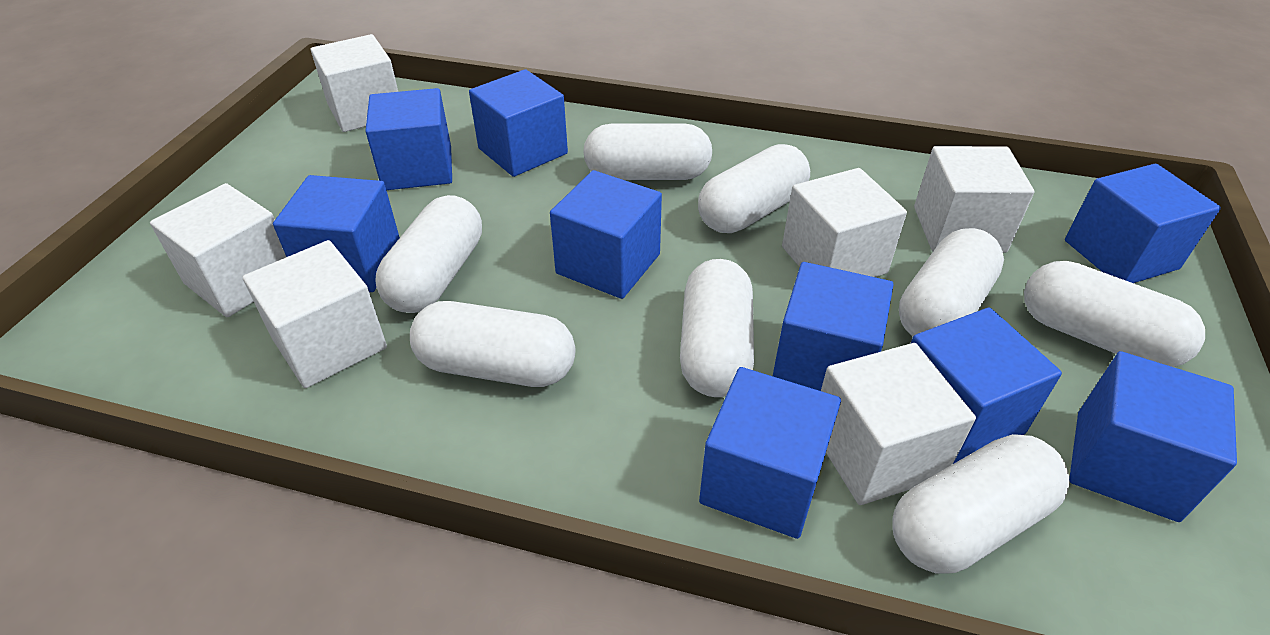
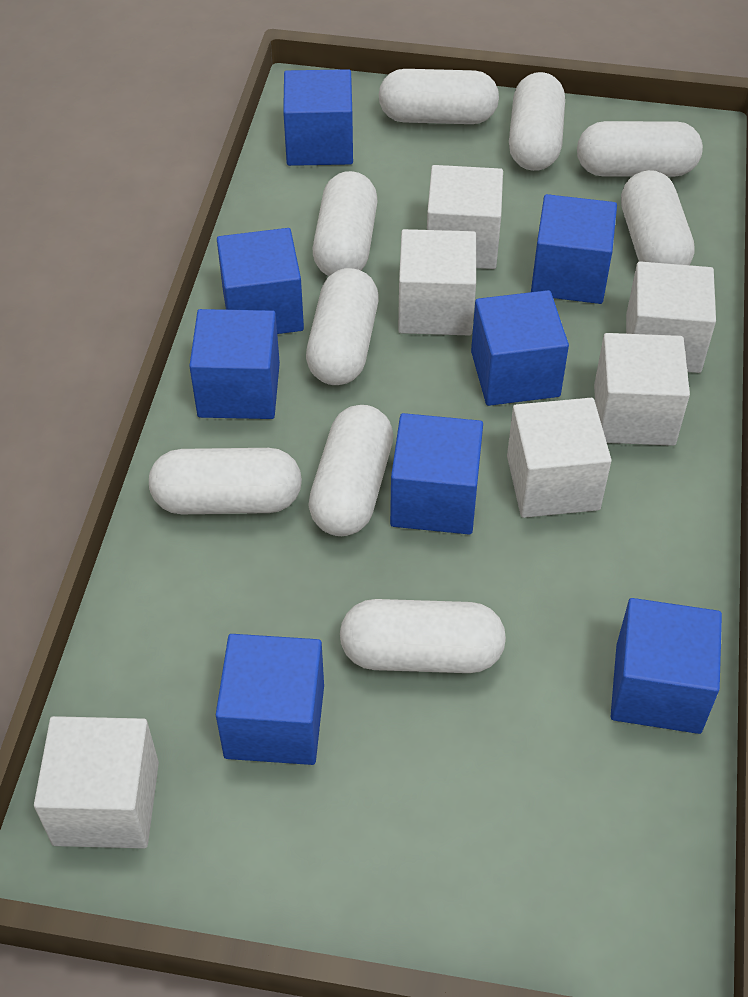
blue cube: [273,175,400,292] [365,88,452,190] [469,69,568,177] [550,170,662,299] [699,367,841,539] [773,262,893,391] [911,307,1062,464] [1065,164,1221,283] [1069,351,1237,522] = 9 -> [189,309,280,419] [216,634,324,765] [217,228,304,334] [283,69,353,166] [390,413,483,535] [471,290,569,406] [531,194,617,304] [610,598,722,734] = 8
white capsule: [375,195,482,313] [410,301,576,387] [583,124,712,180] [680,259,754,397] [698,144,810,233] [893,434,1070,574] [899,228,1004,336] [1024,261,1205,367] = 8 -> [149,448,302,514] [306,268,379,385] [308,405,393,536] [313,171,378,276] [340,599,506,673] [379,69,499,124] [509,72,565,171] [577,121,703,177] [621,170,695,265] = 9

